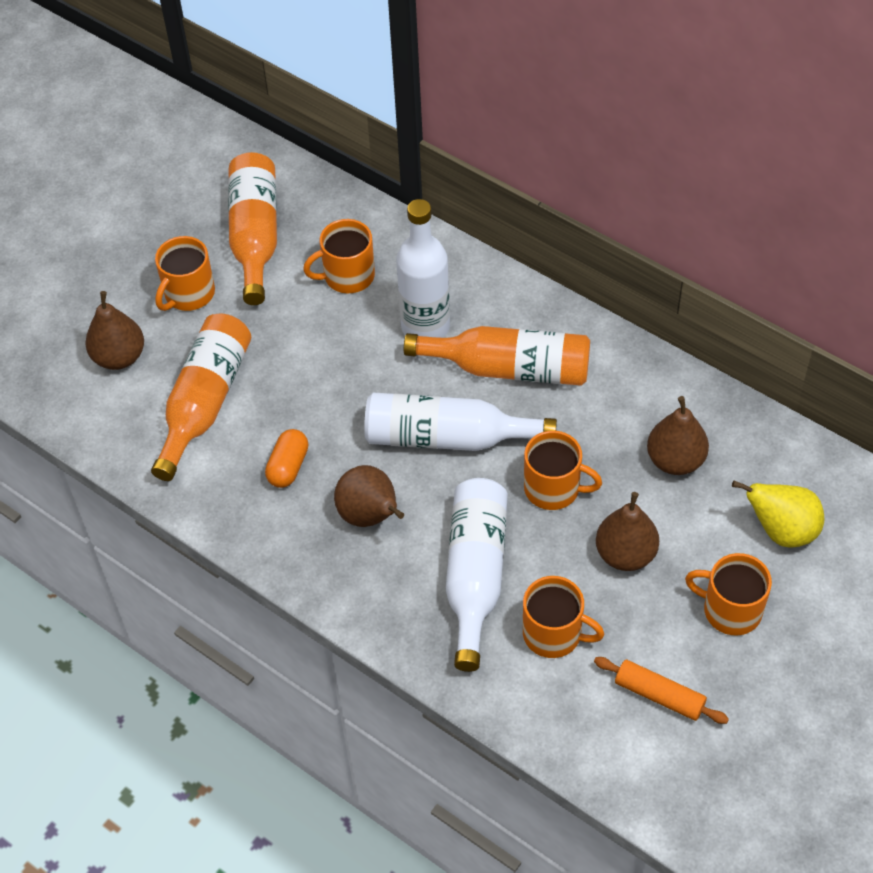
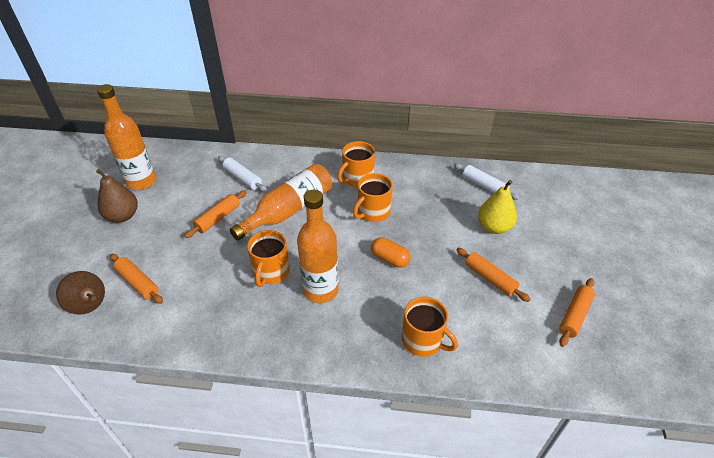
brown pear: [85,291,144,370] [334,465,404,527] [596,492,659,571] [647,396,709,475] = 4 -> [56,271,105,315] [96,169,138,223] = 2
orange mug: [155,236,215,311] [303,219,375,293] [523,576,604,658] [524,431,602,510] [685,553,772,636] = 5 -> [247,230,290,287] [337,141,375,187] [353,173,393,222] [402,297,458,357] = 4
orange rolling pin: [594,657,729,724] = 1 -> [110,254,163,304] [185,190,247,238] [456,248,530,302] [559,278,595,347] = 4
white bottle: [364,392,557,451] [396,199,450,338] [446,478,508,672] = 3 -> none = 0
white rolling pin: none = 0 -> [218,156,267,192] [454,163,520,200] = 2

